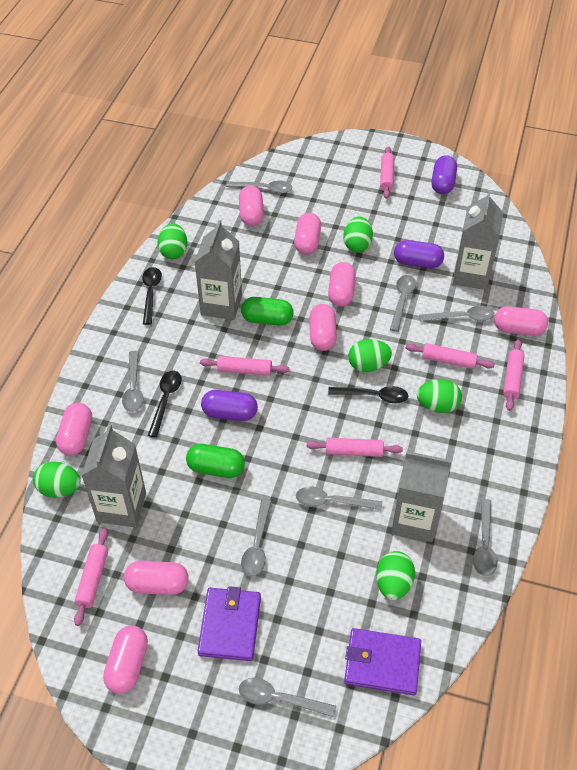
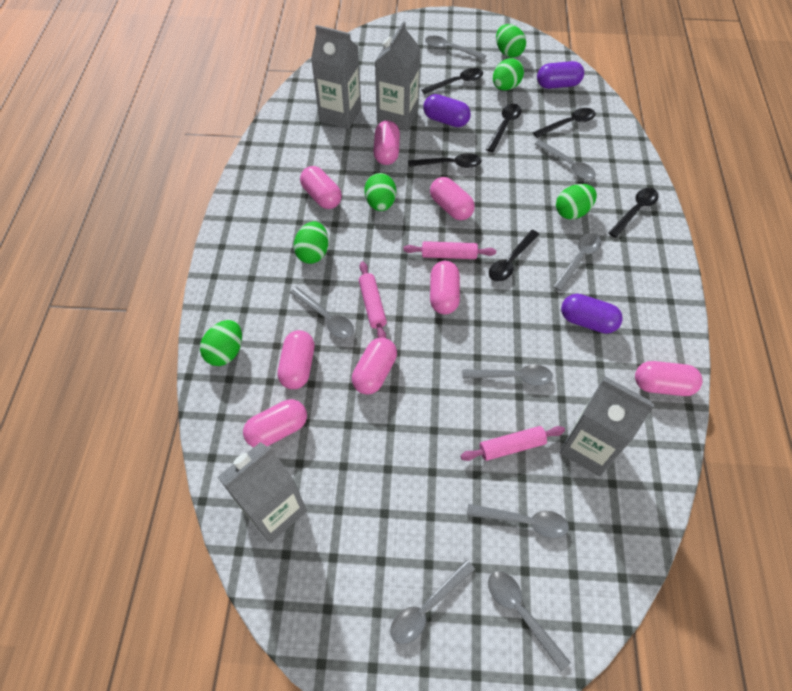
black spoon: [142,267,162,325] [148,371,182,438] [328,386,408,403] = 3 -> [408,153,482,168] [421,68,483,95] [486,104,521,152] [489,230,539,282] [533,108,596,138] [608,188,659,238] = 6
green capsule: [186,444,245,478] [241,297,293,326] = 2 -> none = 0
pink rolling pin: [74,528,108,626] [200,356,290,376] [307,438,403,457] [380,146,394,199] [406,343,495,369] [503,339,525,411] = 6 -> [359,262,387,338] [403,241,496,259] [460,426,565,461] = 3
purple wallet: [198,586,261,661] [344,628,421,695] = 2 -> none = 0

